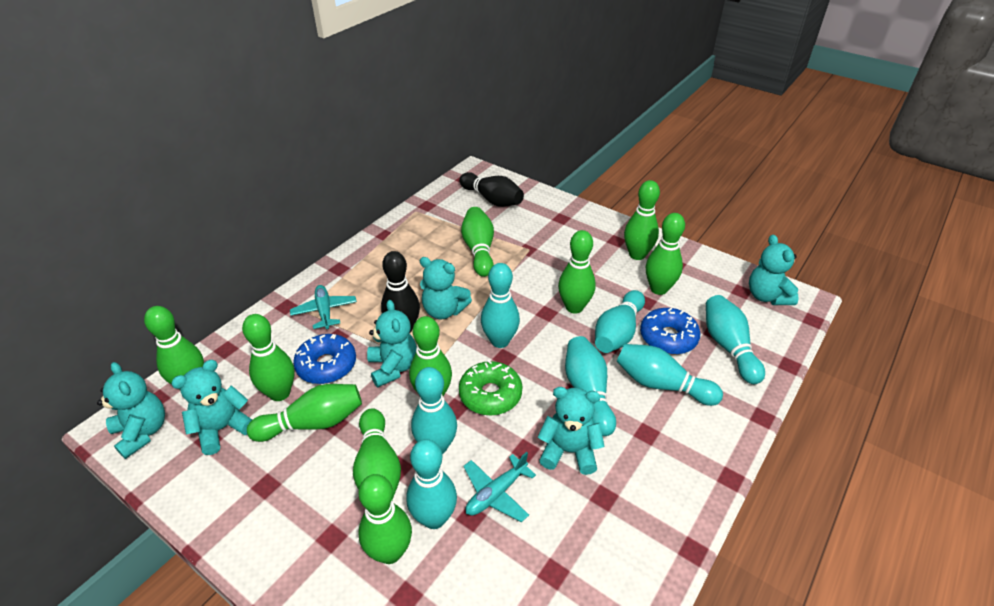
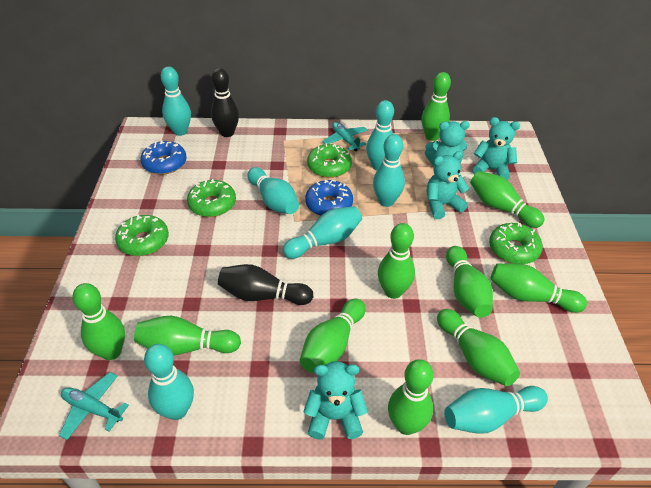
green donut: [459,360,522,416] = 1 -> [115,214,169,256] [187,179,236,217] [307,144,352,178] [489,223,543,264] = 4
turquoise teddy bear: [97,362,165,459] [171,360,252,455] [367,300,417,387] [420,257,472,319] [538,387,605,475] [749,235,799,305] = 6 -> [304,361,368,440] [425,121,470,166] [427,151,469,219] [472,117,520,181] = 4

